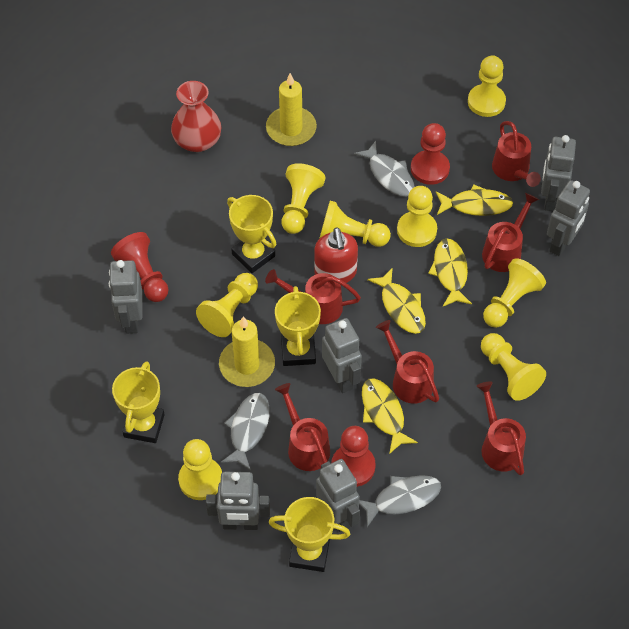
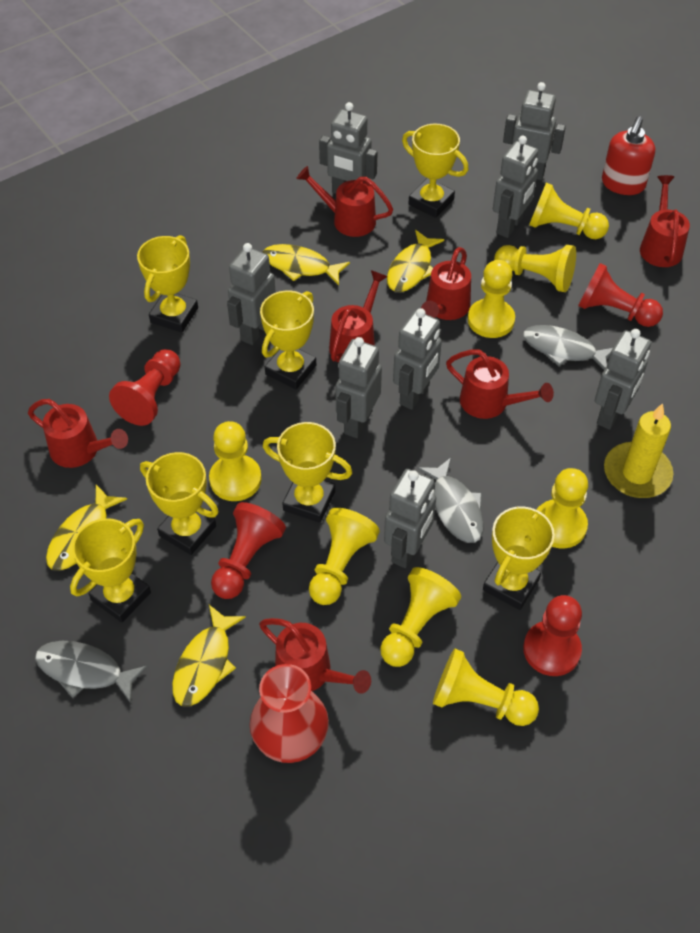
grey robot: [109,260,143,334] [206,472,270,530] [316,459,360,532] [322,318,362,393] [541,135,576,211] [547,180,590,256] = 6 -> [227,243,276,345] [319,102,377,194] [335,337,382,438] [384,469,436,568] [393,308,442,410] [493,136,538,238] [503,82,566,180] [595,329,651,430] = 8
red pawn: [111,232,169,302] [331,426,376,487] [411,123,450,185] = 3 -> [109,349,180,426] [211,502,286,599] [523,595,582,676] [578,263,663,327] = 4
red watering can: [265,269,361,324] [275,383,330,471] [376,320,439,404] [476,381,526,475] [482,193,539,272] [492,121,541,187] = 6 -> [28,399,128,468] [259,618,371,694] [296,166,393,237] [329,270,388,363] [421,247,471,320] [446,350,554,419] [640,175,690,267] = 7
yellow candle: [219,316,275,387] [266,73,317,146] = 2 -> [604,403,673,498] = 1
yellow trophy: [112,361,165,443] [227,195,276,273] [269,497,350,572] [275,286,321,366] = 4 -> [70,518,151,623] [137,235,198,332] [140,452,219,555] [260,291,316,389] [263,422,352,523] [402,124,469,218] [483,505,555,610] = 7

